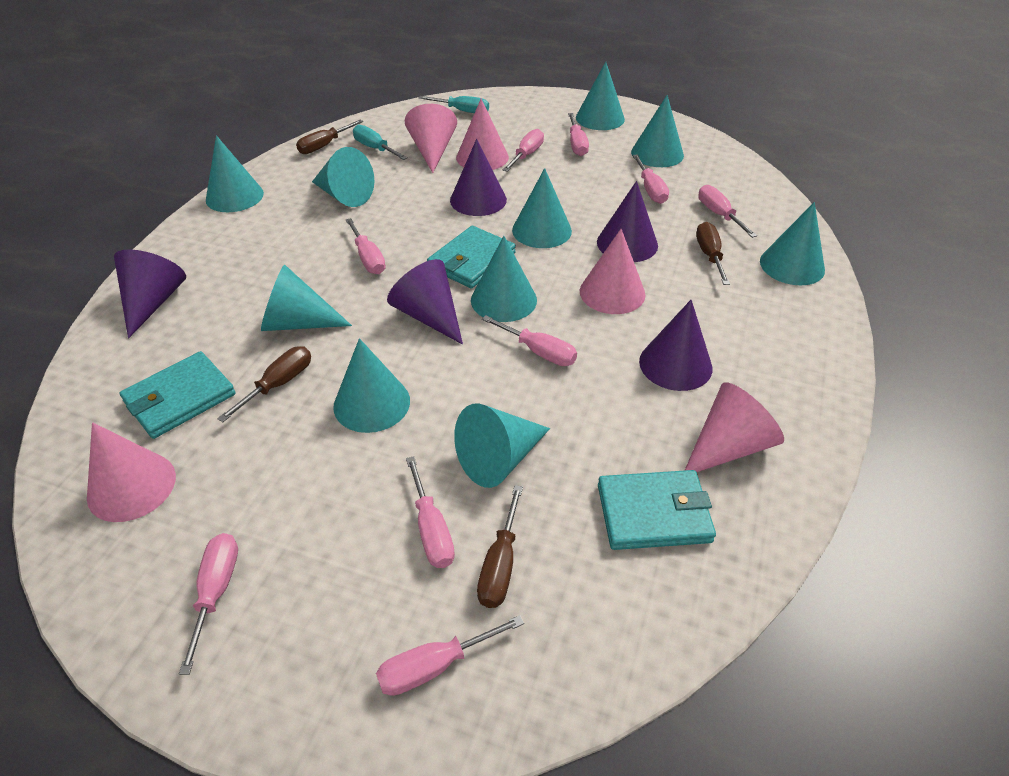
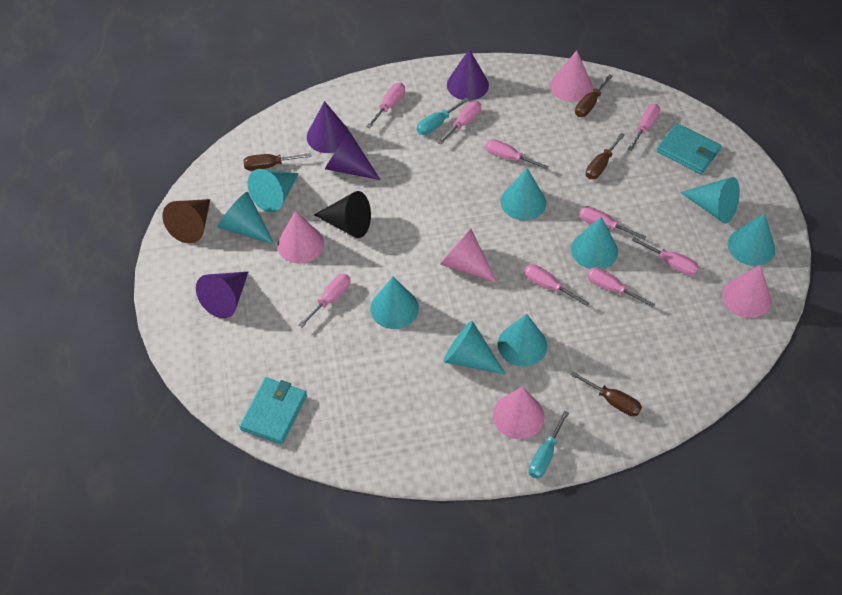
black cone: none = 0 -> [314,191,371,238] = 1
brown cone: none = 0 -> [162,199,210,244] = 1
purple cone: [114,249,186,338] [387,259,463,345] [450,139,507,216] [597,181,658,262] [639,300,713,391] = 5 -> [196,272,248,318] [307,101,349,153] [325,132,380,180] [447,49,489,101] = 4
turquoise cone: [206,135,264,212] [261,265,352,331] [312,147,374,207] [333,338,410,433] [454,403,550,488] [471,236,537,322] [512,168,572,248] [576,62,625,130] [631,95,684,167] [760,202,825,285] = 10 -> [218,192,275,245] [248,169,299,213] [370,276,419,329] [443,321,505,374] [498,314,547,367] [501,168,546,220] [571,217,618,269] [680,177,740,223] [728,213,775,266] = 9
turquoise wallet: [120,351,236,439] [427,226,516,288] [598,470,716,550] = 3 -> [239,377,307,445] [656,123,721,174] = 2

